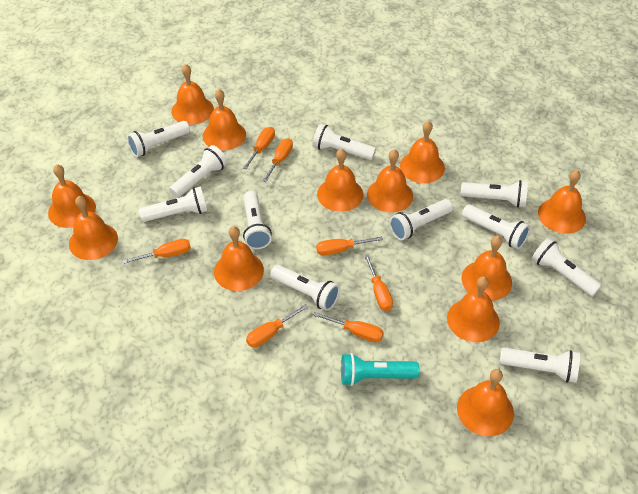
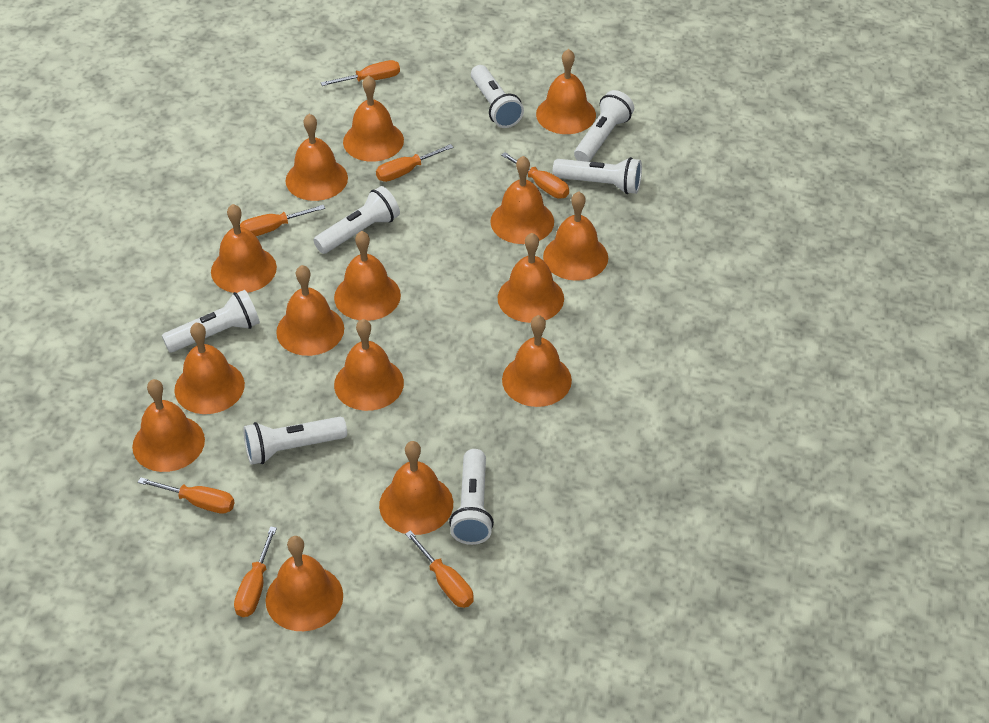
orange bell: [48,164,96,228] [69,196,118,260] [171,64,214,125] [203,89,246,151] [214,226,264,291] [317,148,363,212] [367,149,413,213] [400,121,445,183] [447,276,500,342] [457,369,514,436] [461,236,512,301] [538,170,586,234] = 12 -> [132,379,205,472] [174,322,245,414] [211,204,277,293] [265,536,343,631] [276,265,344,356] [286,114,348,201] [334,231,401,321] [334,319,404,411] [343,75,404,162] [379,441,453,535] [490,156,554,244] [498,233,564,323] [502,315,572,407] [536,49,596,134] [543,192,608,281] = 15
turquoise flashlight: [341,353,419,386] = 1 -> none = 0
white flashlight: [127,121,190,157] [139,186,208,222] [169,145,228,198] [243,191,272,249] [270,265,340,311] [312,124,376,160] [390,199,453,240] [461,180,528,208] [462,204,530,249] [500,348,580,383] [532,238,602,296] = 11 -> [162,290,260,352] [243,417,347,465] [314,186,400,254] [449,449,494,545] [471,65,524,128] [553,157,642,194] [574,90,634,162] = 7

